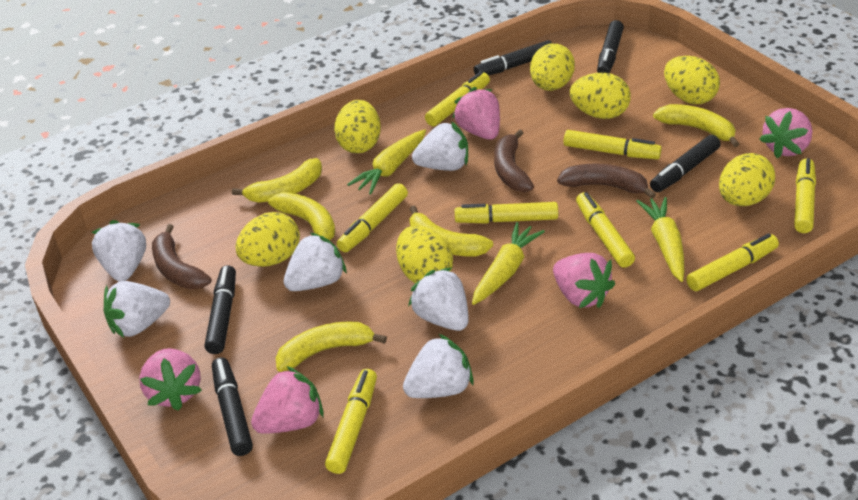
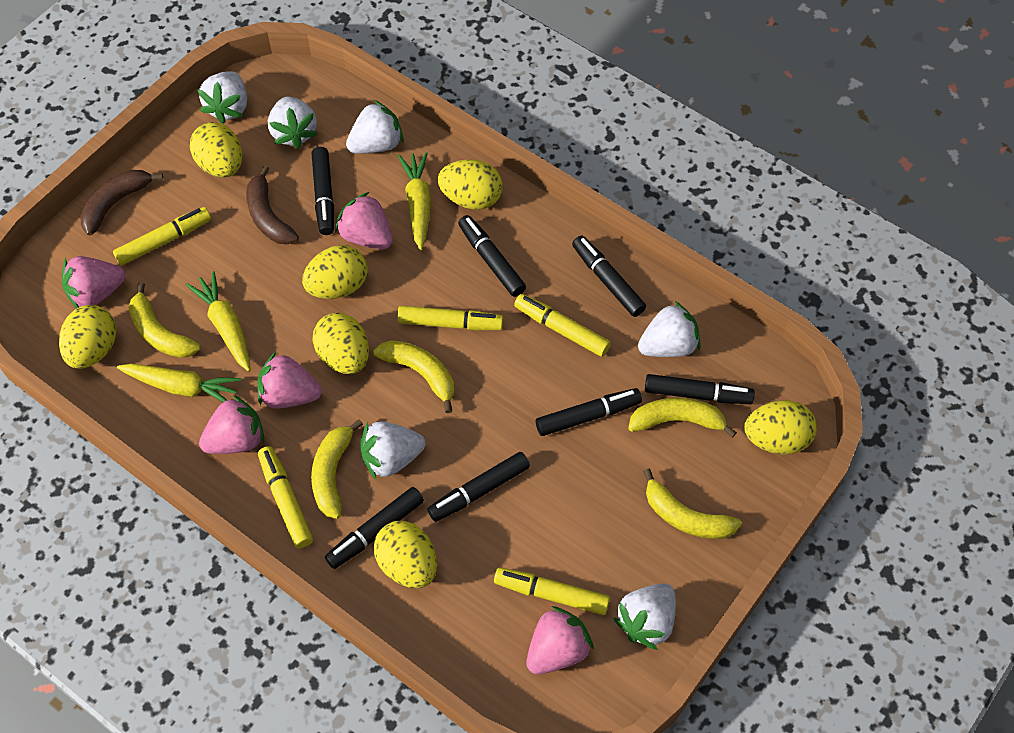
black marker: [204,265,236,354] [212,357,253,456] [474,40,552,76] [597,20,624,73] [650,135,720,192] = 5 -> [311,147,334,235] [325,487,424,569] [427,452,530,522] [458,215,526,297] [536,388,642,436] [572,236,646,317] [645,374,755,404] = 7
brown banana: [152,224,212,289] [494,129,534,192] [557,163,656,199] = 3 -> [80,170,163,235] [246,165,299,245] = 2
yellow marker: [325,369,377,474] [337,183,408,252] [425,71,490,126] [455,202,558,224] [564,130,662,159] [576,192,635,268] [686,234,779,291] [794,158,816,233] = 8 -> [113,207,211,266] [258,446,313,548] [397,306,503,330] [494,567,610,615] [514,294,611,357] = 5

